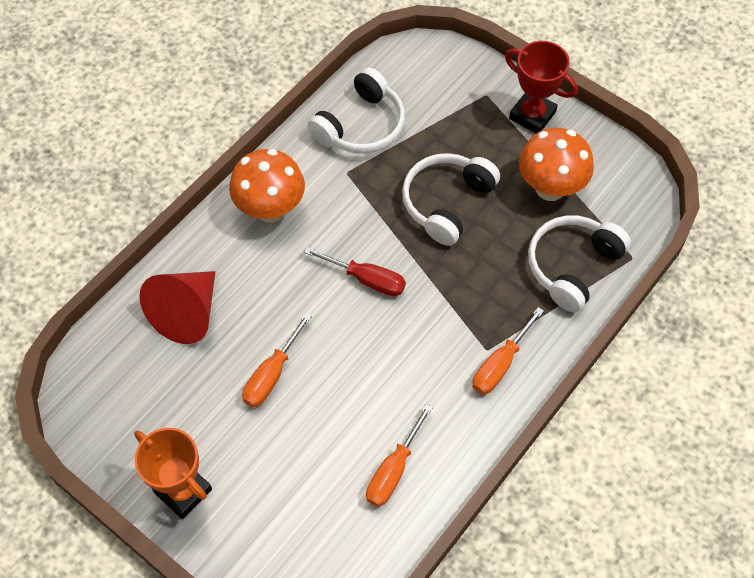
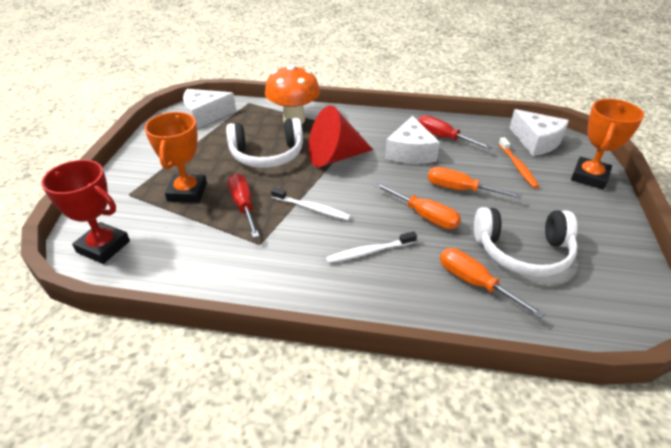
orange mushroom: [229,149,305,223] [519,128,594,201] = 2 -> [265,65,320,124] = 1
orange toothbrush: none = 0 -> [499,137,539,188] = 1
orange trophy: [134,428,212,519] = 1 -> [145,112,207,203] [571,99,644,190] = 2
red screwdriver: [304,247,406,296] = 1 -> [228,173,259,238] [418,115,492,150] = 2
white cheese: none = 0 -> [183,89,236,128] [385,116,440,164] [509,109,569,156] = 3
white headphones: [308,67,405,154] [402,153,500,246] [528,216,631,312] = 3 -> [226,118,303,168] [474,207,578,277] = 2
white toothbrush: none = 0 -> [271,188,351,220] [326,231,417,263] = 2

